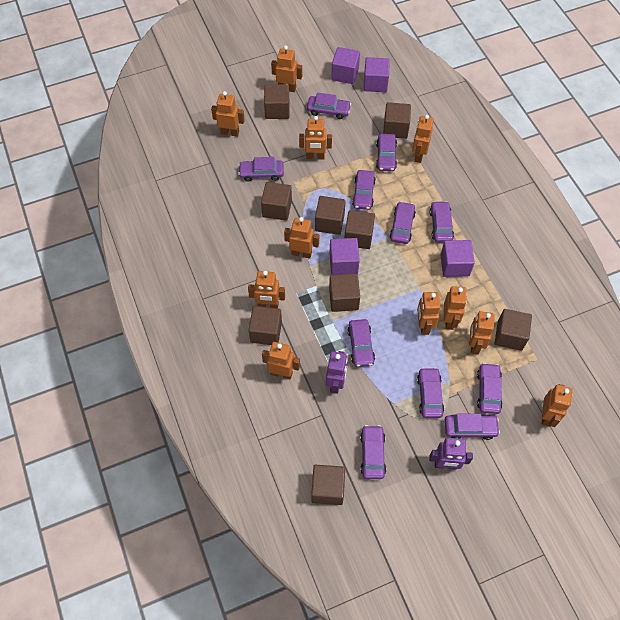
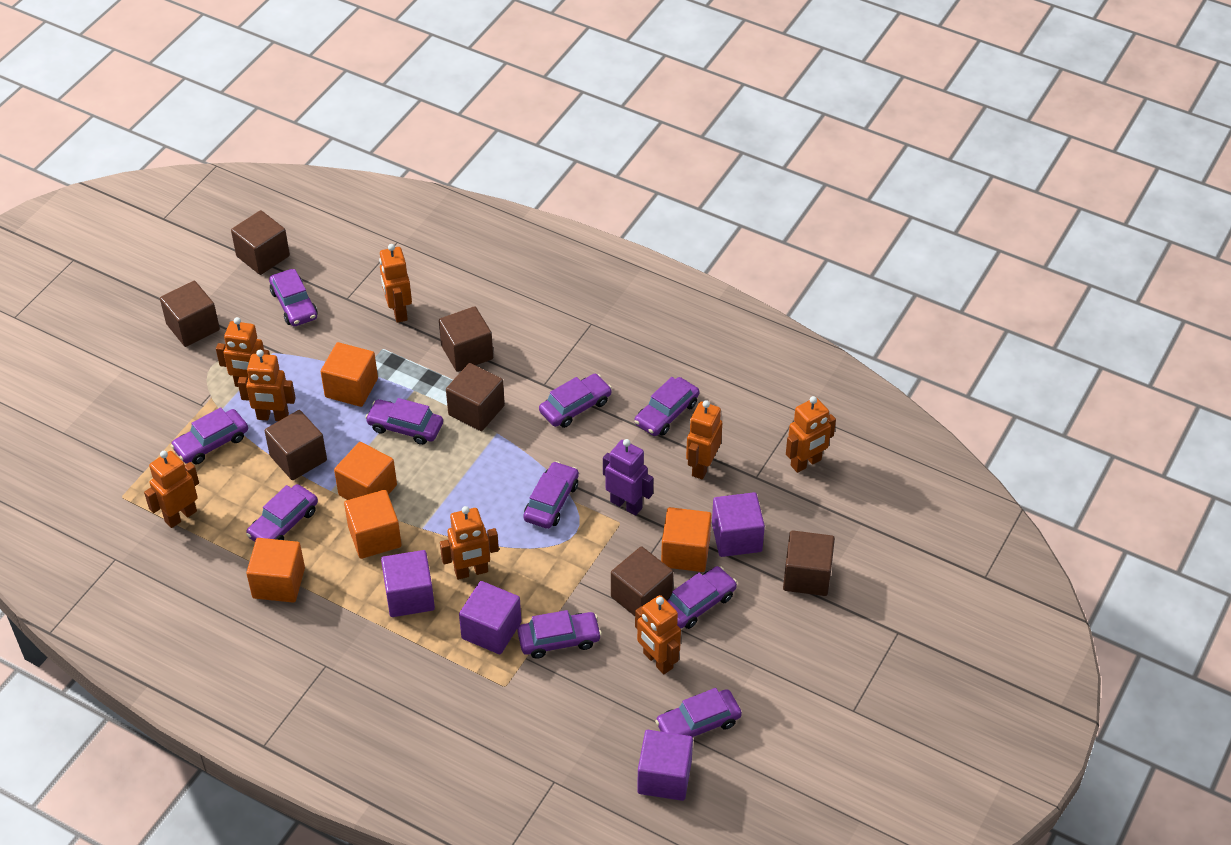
brown cube: [249,306,282,345] [261,182,292,221] [264,84,289,119] [311,465,345,505] [315,196,345,235] [329,274,360,312] [344,210,375,249] [383,102,411,139] [495,309,532,351] = 9 -> [160,281,220,347] [231,210,290,275] [265,410,327,480] [439,306,493,372] [446,363,505,431] [611,546,673,616] [783,530,835,596] = 7
orange cube: none = 0 -> [246,538,305,603] [321,342,378,407] [334,442,397,500] [344,490,402,559] [661,507,712,572] = 5
orange robot: [211,91,245,137] [248,271,285,308] [262,342,300,379] [271,46,302,92] [284,217,319,259] [299,116,332,160] [412,115,434,163] [417,292,441,335] [444,286,467,330] [469,311,495,354] [542,384,573,427] = 11 -> [144,451,199,528] [216,317,270,387] [238,350,296,421] [379,244,412,323] [440,506,499,580] [635,595,681,674] [686,400,722,479] [786,396,836,473] = 8
purple car: [238,157,284,182] [307,93,351,119] [347,319,375,367] [352,170,376,210] [360,425,386,479] [376,134,397,171] [389,201,416,244] [417,368,444,418] [429,201,454,242] [445,414,500,440] [477,363,503,414] = 11 -> [171,407,248,464] [246,484,318,542] [269,269,318,326] [365,398,443,445] [517,610,602,659] [523,461,579,529] [539,374,612,428] [634,377,699,436] [655,688,742,737] [666,566,737,629] = 10
purple robot: [326,351,348,394] [429,438,473,470] = 2 -> [603,439,653,515] = 1

